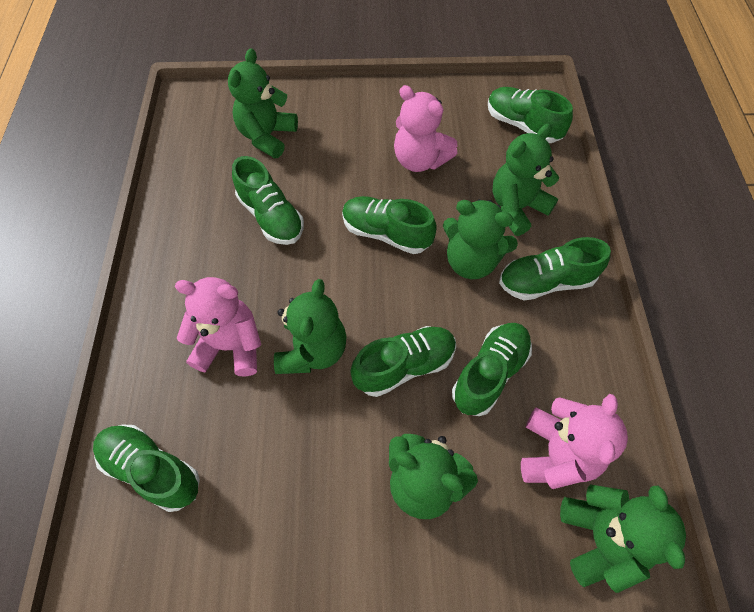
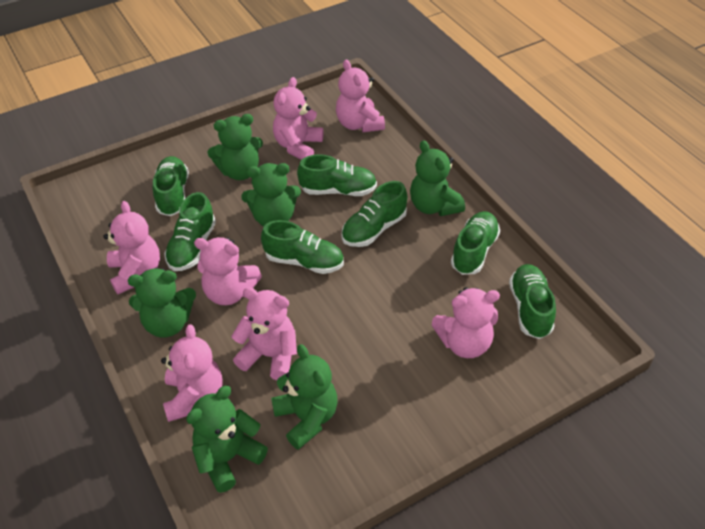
pink teddy bear: [175,277,261,377] [394,85,457,172] [521,394,628,489] = 3 -> [103,201,160,294] [161,324,223,422] [194,237,262,305] [231,287,297,380] [273,77,323,160] [336,59,385,132] [432,287,500,358] = 7

